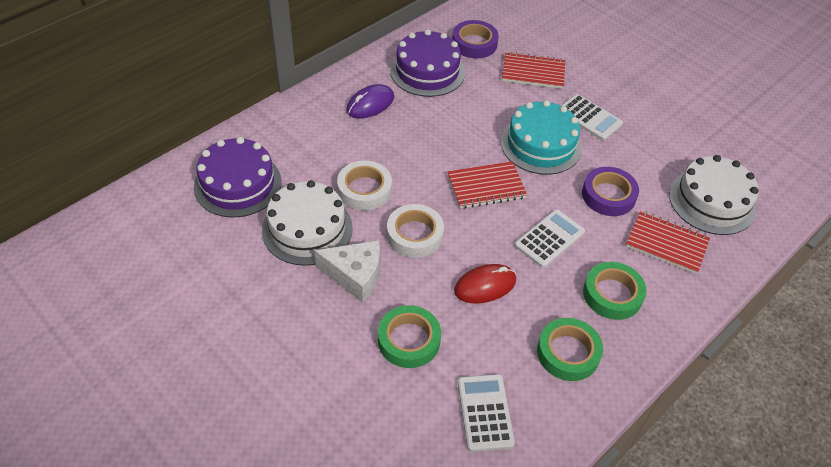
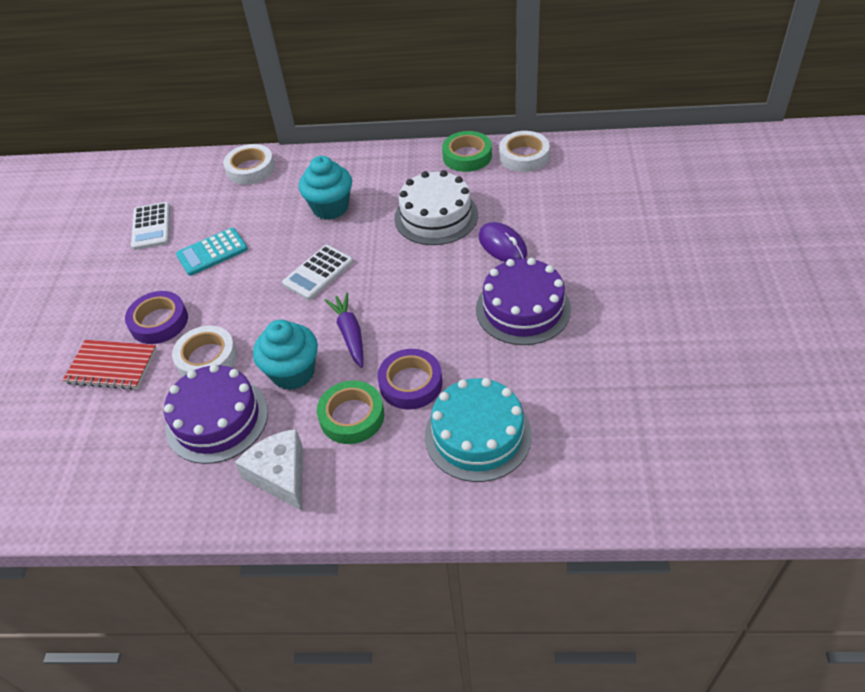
green tape: [378,305,441,368] [537,318,603,381] [583,262,646,320] = 3 -> [317,381,384,444] [442,131,492,172] = 2
purple carrot: none = 0 -> [325,292,363,368] = 1
red mouse: [454,264,516,304] = 1 -> none = 0
red notebook: [448,161,527,209] [502,52,565,89] [626,211,710,274] = 3 -> [63,340,157,390] = 1
turquoise calculator: none = 0 -> [176,228,248,276] = 1
turquoise cupcake: none = 0 -> [253,320,318,390] [299,156,352,220] = 2
white cake: [262,180,353,266] [669,155,759,235] = 2 -> [394,170,478,245] = 1
white calculator: [458,374,515,452] [515,209,585,268] [561,94,623,141] = 3 -> [131,202,170,250] [282,245,353,300] = 2
white tape: [337,160,392,210] [387,204,444,258] = 2 -> [172,326,237,377] [223,144,275,185] [499,131,550,172] = 3

